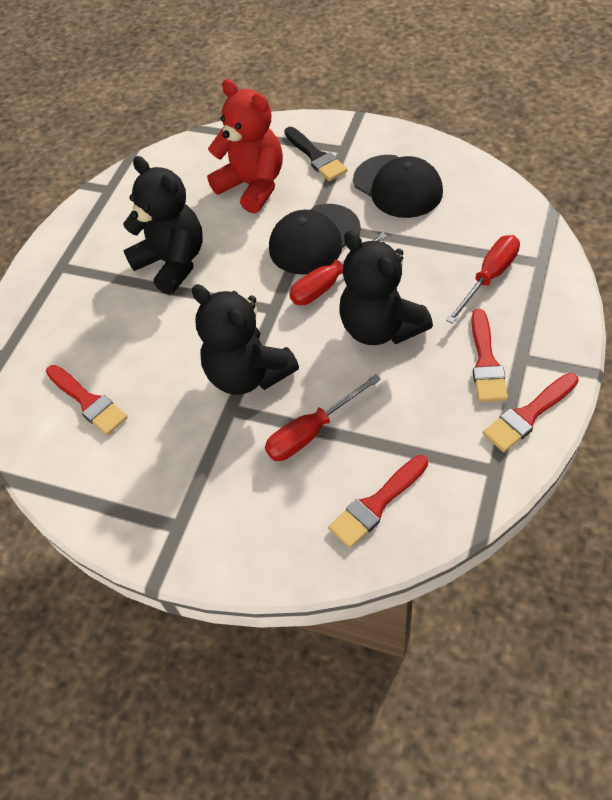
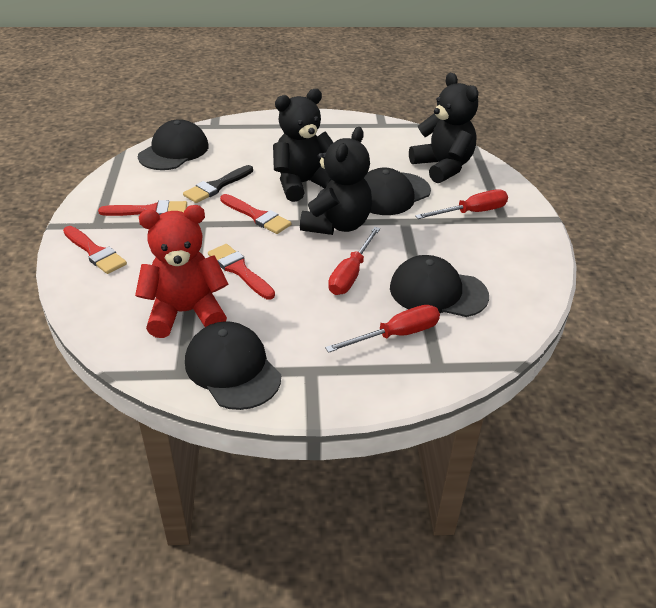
black cap: [269,204,361,274] [353,155,443,218] = 2 -> [138,119,209,170] [185,321,281,410] [364,168,431,215] [390,255,489,317] = 4

